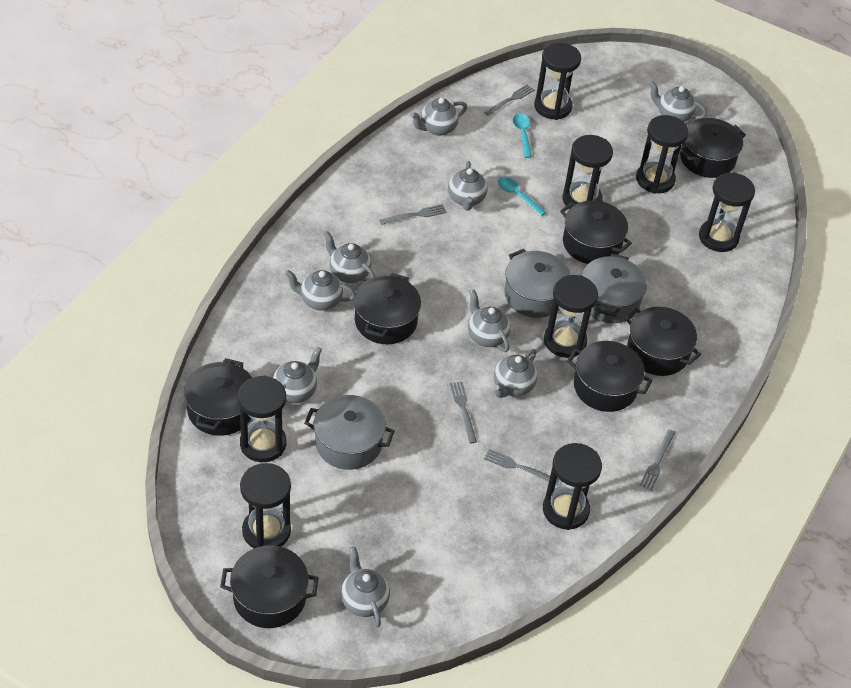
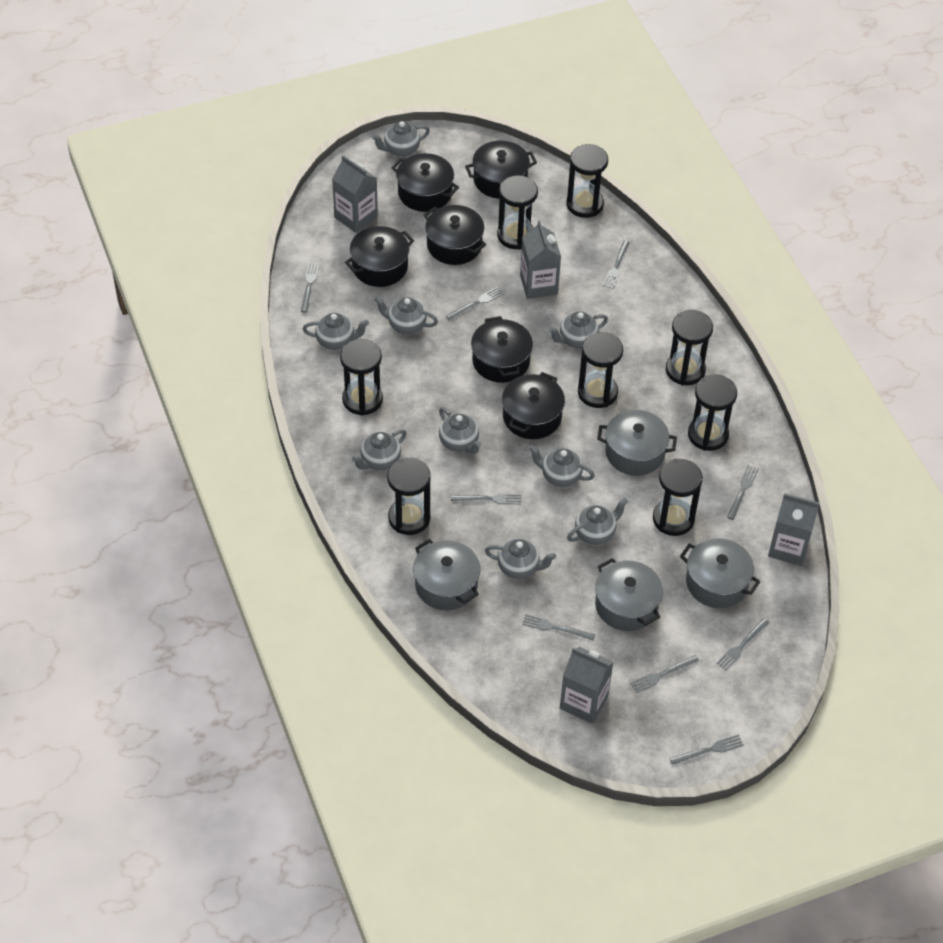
black pot: [184,358,252,436] [220,546,318,628] [354,273,421,344] [560,200,632,264] [567,341,652,412] [625,307,701,376] [680,118,746,178] = 7 -> [345,226,414,287] [392,153,459,212] [424,205,486,265] [465,141,537,199] [471,316,533,383] [502,372,565,439] = 6
grey carton: none = 0 -> [332,155,378,233] [520,220,561,299] [560,647,614,724] [768,493,820,566] = 4
grey fork: [380,204,447,225] [450,382,477,443] [484,84,535,116] [484,449,560,486] [640,429,675,490] = 5 -> [301,263,319,313] [446,287,504,320] [451,494,521,504] [522,614,595,641] [603,241,630,289] [630,655,699,693] [670,734,744,765] [716,618,770,671] [727,465,759,520] = 9
grey pot: [304,395,395,470] [504,249,571,318] [582,253,647,323] = 3 -> [413,539,480,610] [595,558,663,631] [597,410,677,476] [680,538,760,608] = 4
turquoise spoon: [498,177,546,216] [513,114,532,158] = 2 -> none = 0

